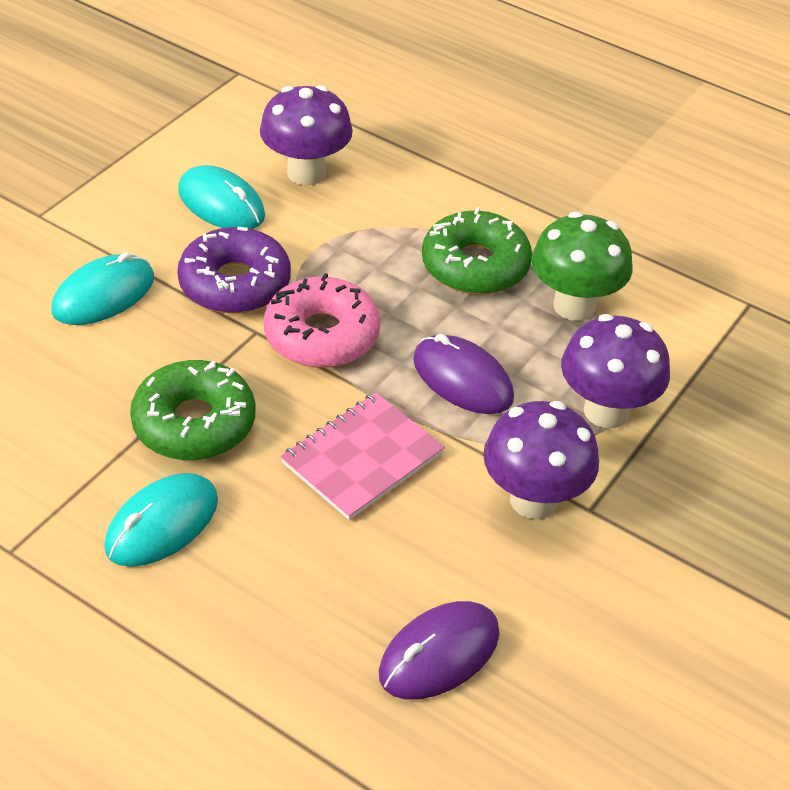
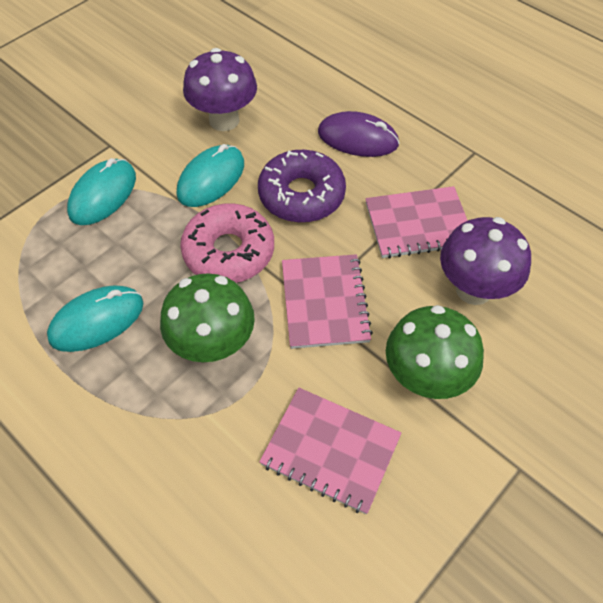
green donut: [130,360,256,460] [422,207,532,295] = 2 -> none = 0
green mushroom: [531,212,633,321] = 1 -> [160,273,255,363] [386,305,484,399] = 2
pink notebook: [280,393,445,520] = 1 -> [259,388,401,514] [282,254,373,349] [365,186,468,259] = 3
purple mouse: [379,601,500,700] [413,334,514,414] = 2 -> [318,111,399,157] = 1
purple mushroom: [260,85,353,185] [483,401,599,519] [561,314,670,428] = 3 -> [183,48,257,131] [440,217,531,305] = 2

